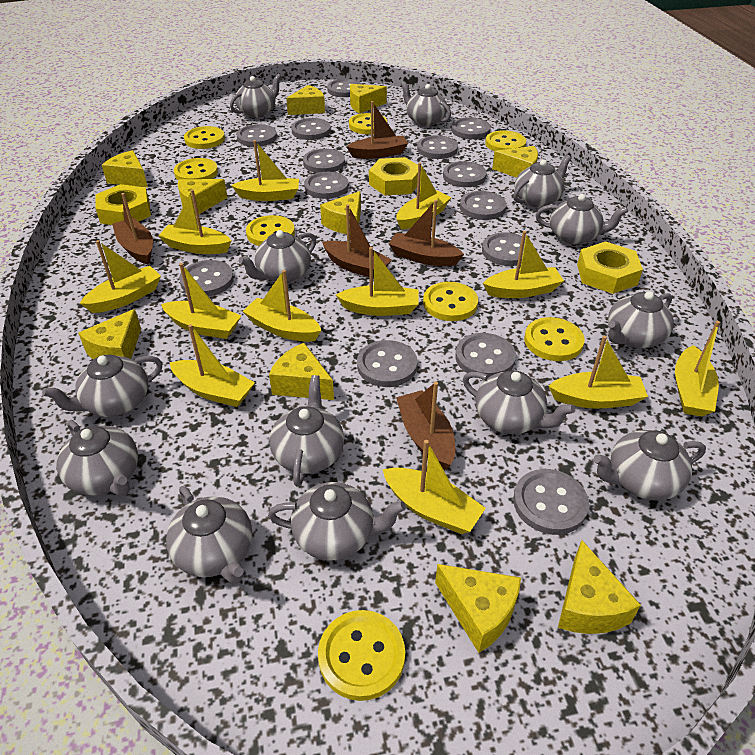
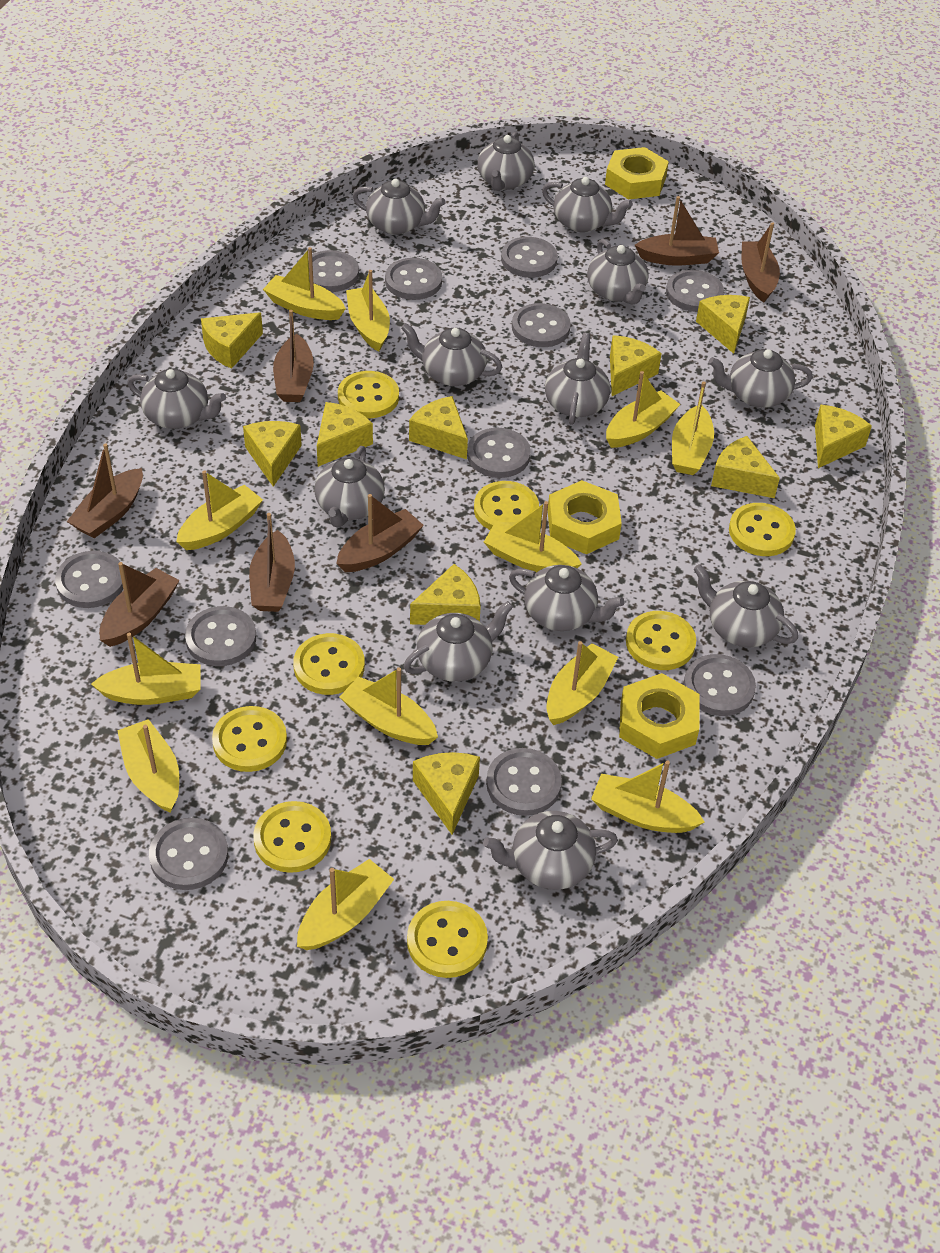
brown boat: [112,193,153,264] [322,204,392,278] [346,101,408,159] [389,200,464,266] [396,382,455,470] = 5 -> [67,443,143,538] [99,562,180,647] [249,513,295,612] [273,310,314,402] [336,494,424,572] [635,196,719,266] [742,222,780,303] = 7
grey button: [179,260,234,297] [237,124,277,147] [291,118,331,140] [303,149,345,173] [304,172,348,199] [327,79,362,97] [357,340,417,387] [417,135,458,159] [443,161,487,187] [451,117,491,139] [455,333,516,378] [460,191,506,220] [482,232,526,266] [513,469,589,535] = 14 -> [55,551,123,608] [149,818,228,890] [185,606,256,666] [308,250,359,292] [385,258,442,300] [467,428,531,478] [486,748,562,816] [501,237,558,278] [512,303,571,347] [666,270,724,312] [683,654,756,716] = 11

